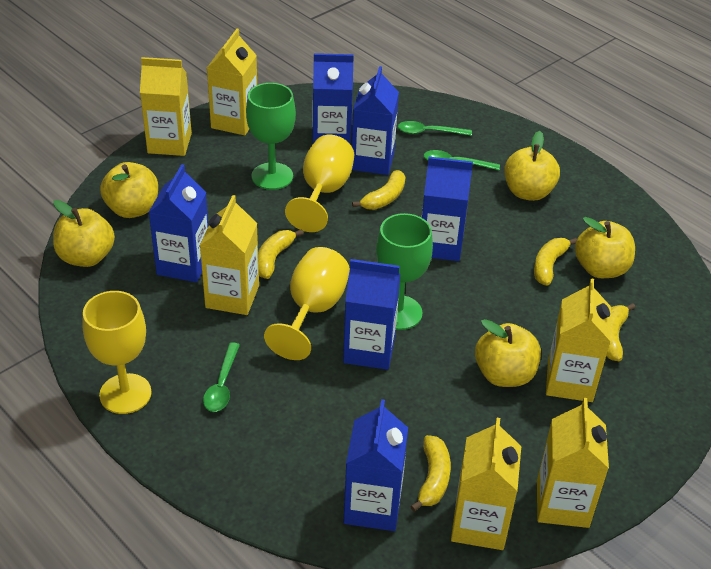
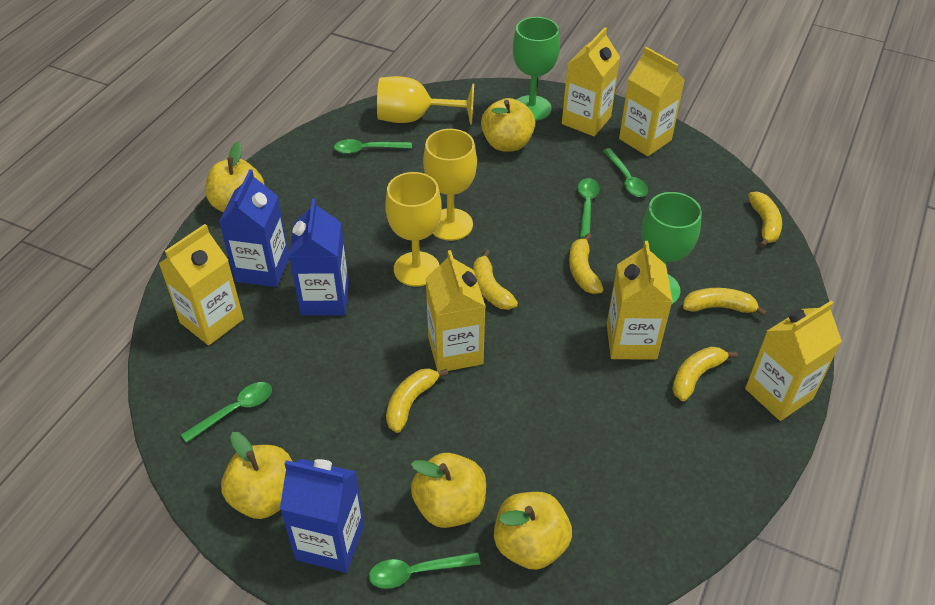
blue carton: [148,164,209,282] [313,53,354,145] [343,259,400,370] [344,399,408,531] [352,66,399,175] [422,157,473,261] = 6 -> [219,169,289,287] [280,459,364,573] [289,198,349,315] = 3
green spoon: [203,342,240,412] [398,121,472,136] [424,150,500,170] = 3 -> [181,382,272,443] [334,139,412,154] [369,552,481,589] [578,178,600,239] [603,148,648,197] = 5
yellow banana: [258,229,304,279] [352,170,405,210] [410,435,451,512] [534,238,577,286] [606,303,635,361] = 5 -> [386,368,448,433] [474,249,518,310] [569,233,604,294] [672,347,738,401] [683,288,767,316] [748,192,782,248] = 6

